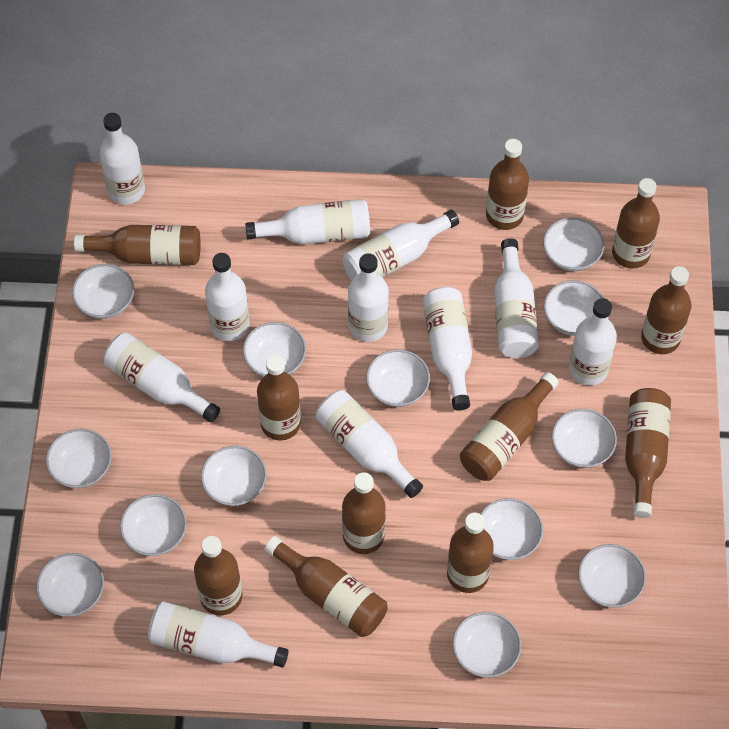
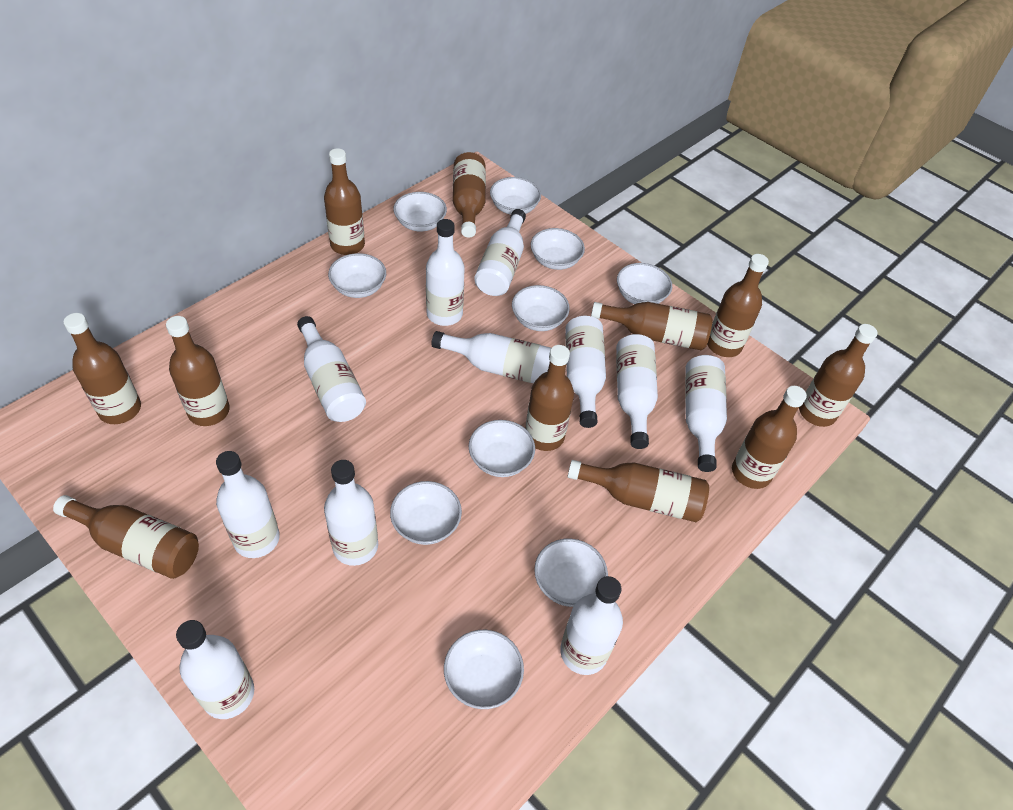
white bowl: [36,553,104,617] [46,429,111,488] [72,264,134,319] [120,494,187,556] [201,446,267,506] [243,322,306,377] [366,349,430,407] [452,612,522,678] [481,498,543,560] [543,217,604,271] [544,280,604,336] [552,409,617,468] [578,544,646,608] = 13 -> [328,253,386,298] [390,481,462,545] [393,192,447,231] [444,630,524,709] [469,420,535,477] [490,177,541,215] [512,285,570,331] [531,228,585,270] [534,538,608,607] [617,263,672,304] = 10

